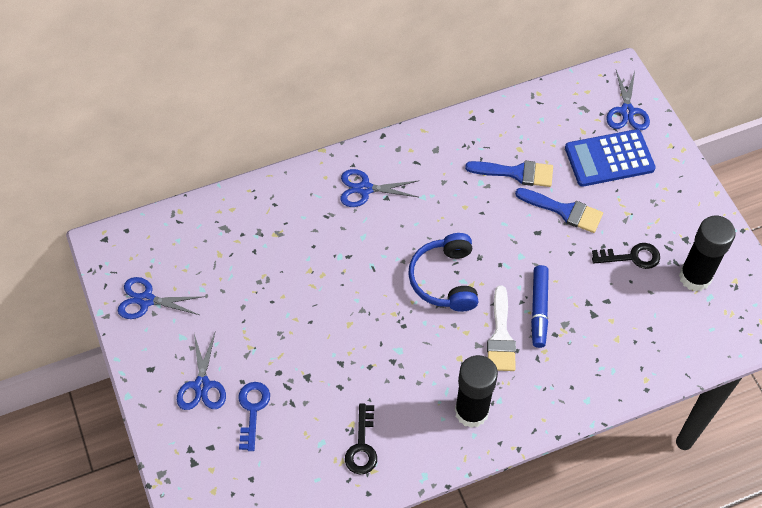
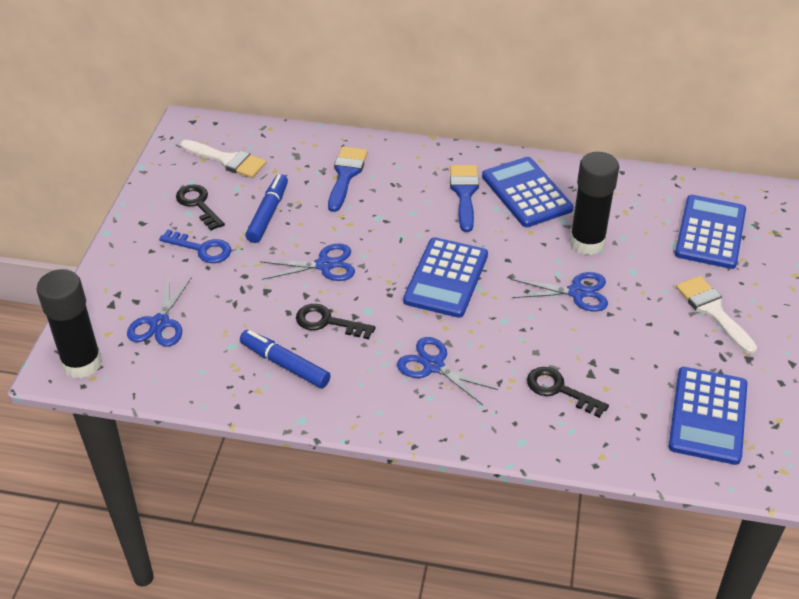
black key: [345,403,377,475] [592,243,660,269] = 2 -> [176,184,225,230] [296,304,375,339] [527,367,609,418] = 3
blue calculator: [565,129,656,187] = 1 -> [403,237,488,318] [482,157,574,227] [669,367,747,465] [675,195,746,269] = 4
blue headphones: [408,233,478,312] = 1 -> none = 0
blue marker: [531,265,549,348] = 1 -> [240,330,331,388] [245,174,288,243] = 2
white brush: [487,285,516,371] = 1 -> [180,140,266,178] [676,276,757,355] = 2

